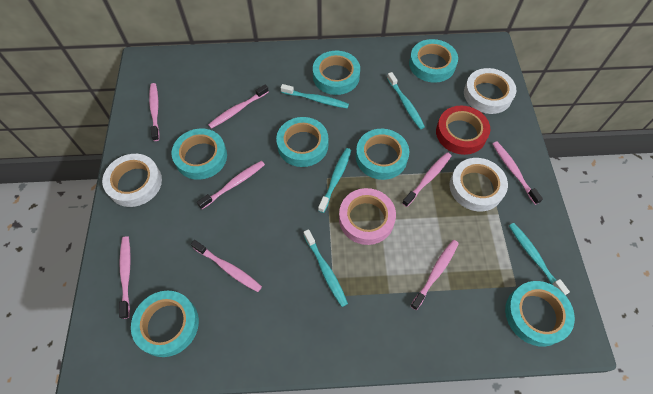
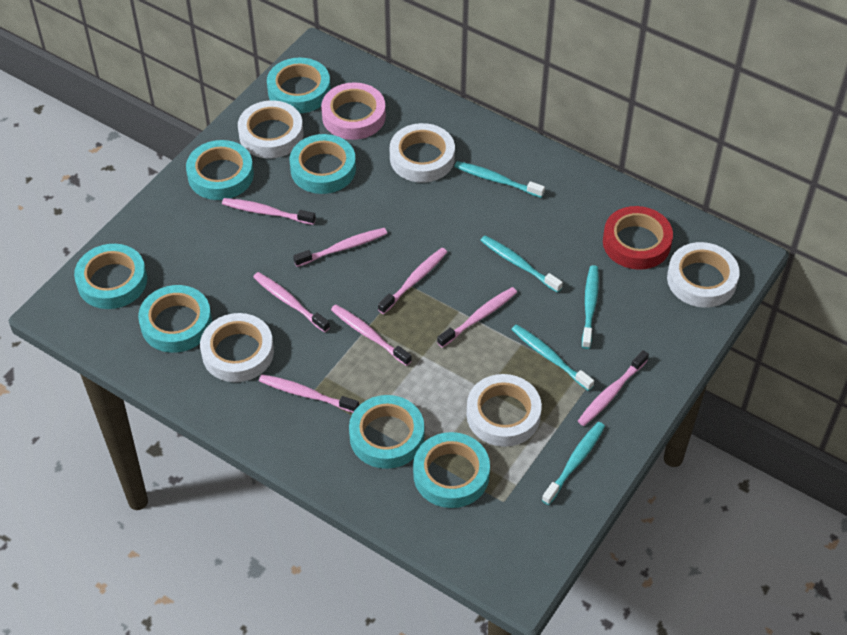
white tape: [102,154,162,207] [449,158,508,211] [464,68,516,114] = 3 -> [200,313,274,382] [238,100,303,159] [390,123,455,183] [467,374,542,447] [667,242,740,308] = 5

